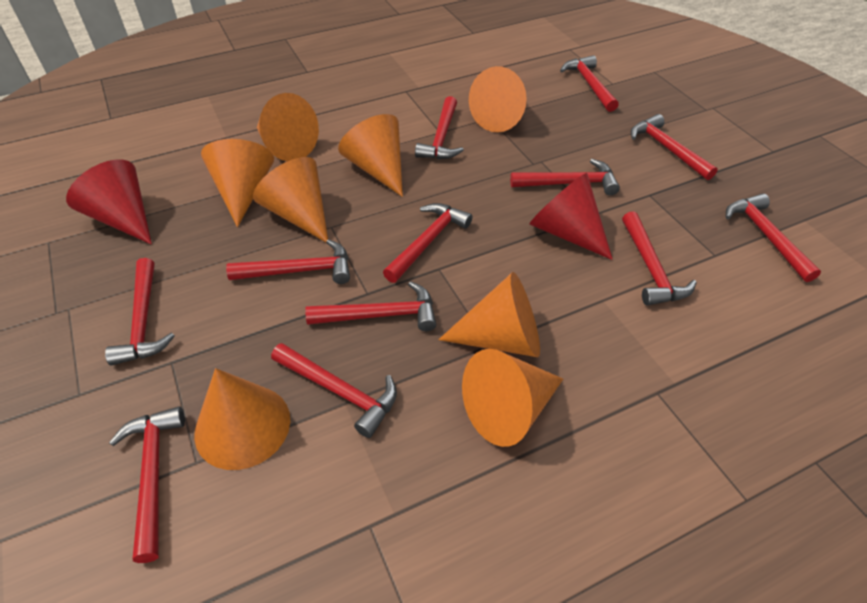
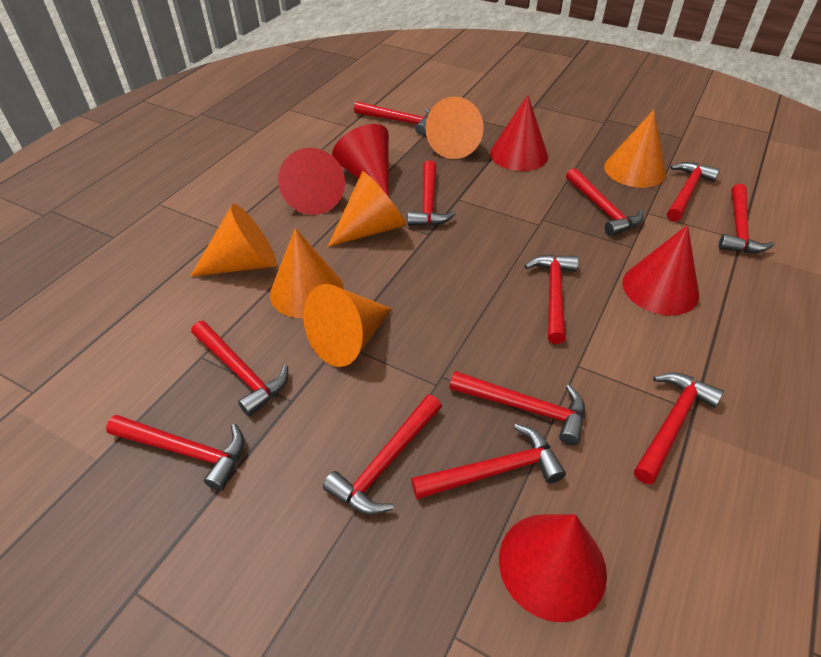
orange cone: [194,368,290,470] [201,139,274,227] [253,157,328,242] [257,93,319,161] [338,114,403,197] [438,272,540,357] [462,349,563,447] [469,66,527,132] = 8 -> [190,204,277,277] [270,228,344,318] [303,284,392,367] [328,171,406,247] [425,97,484,159] [604,110,666,188] = 6
red cone: [66,159,152,244] [530,173,613,260] = 2 -> [278,148,345,215] [332,124,389,196] [490,95,548,171] [499,514,607,622] [622,225,699,316] = 5

